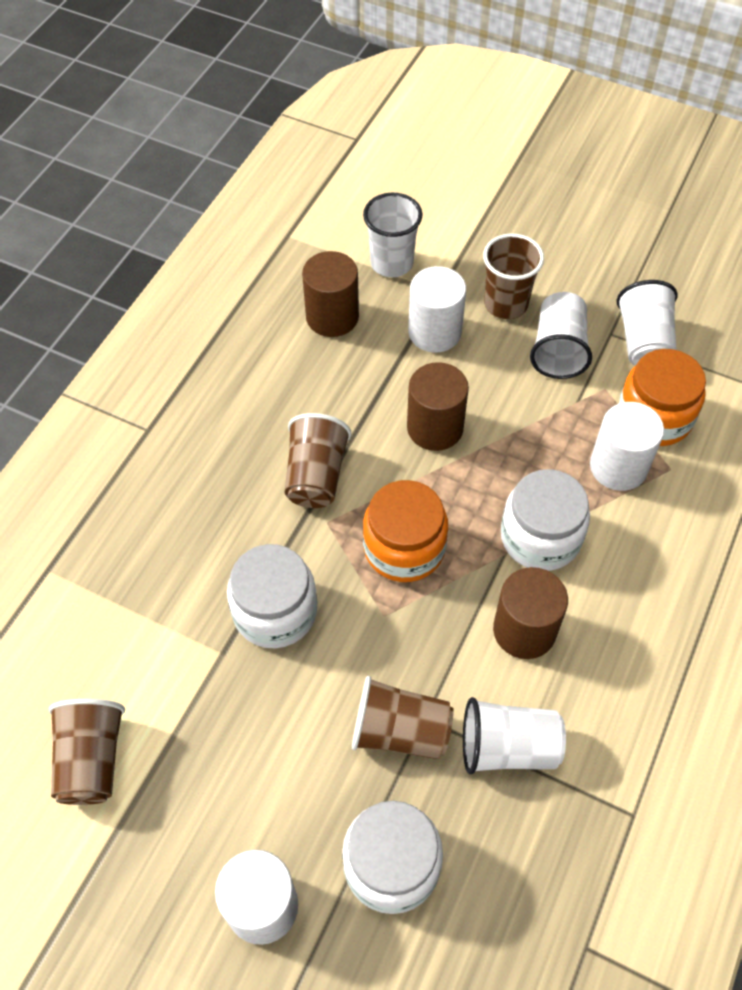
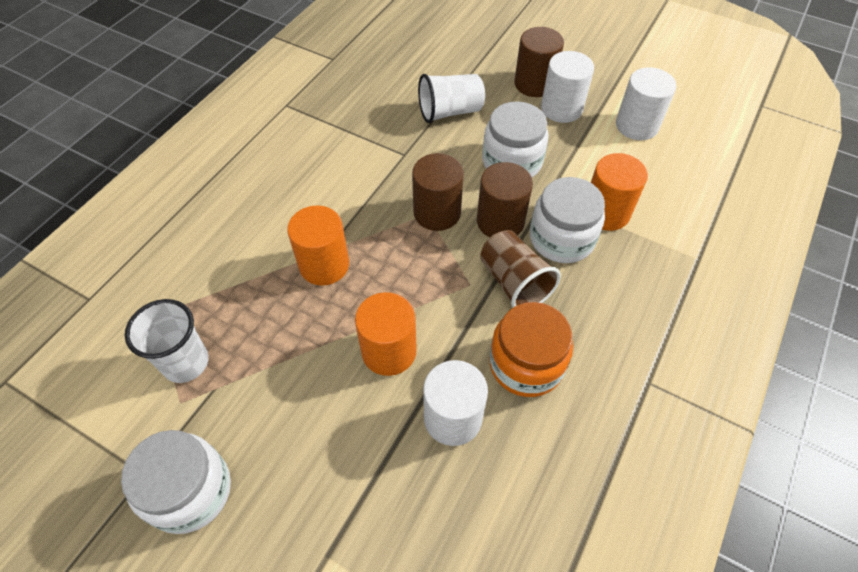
brown cup: [49,699,125,805] [284,413,351,508] [352,676,454,759] [483,234,544,319] = 4 -> [480,230,561,308] = 1
orange cylinder: none = 0 -> [287,205,349,286] [355,292,417,376] [591,153,648,231] = 3
orange jar: [363,480,448,582] [618,349,706,446] = 2 -> [489,302,573,397] = 1
white cup: [363,193,422,277] [463,697,566,774] [530,292,592,379] [617,280,678,365] = 4 -> [125,299,209,383] [418,74,485,123] = 2

